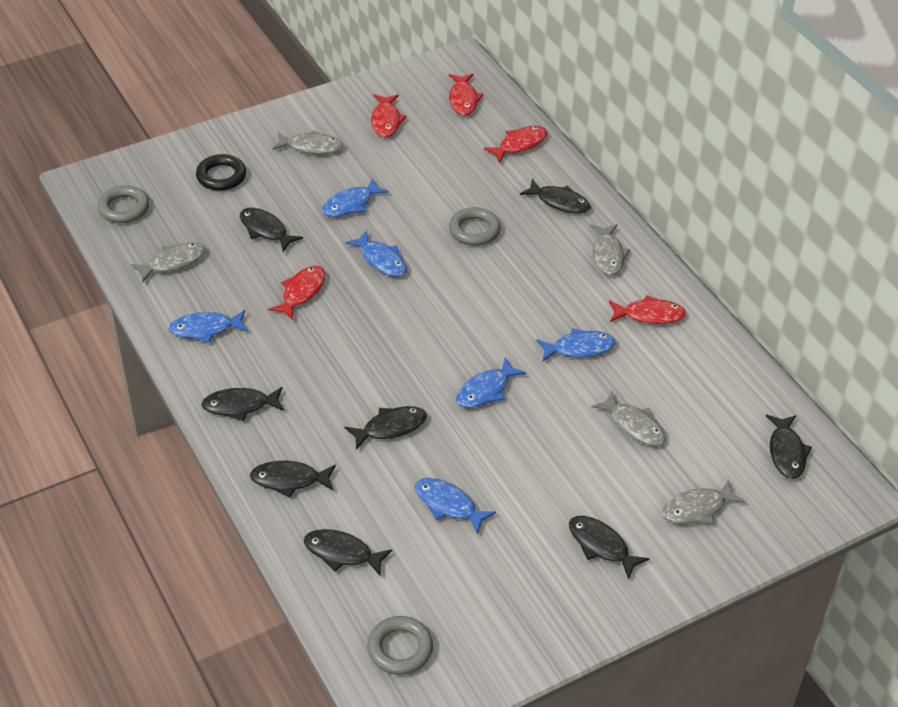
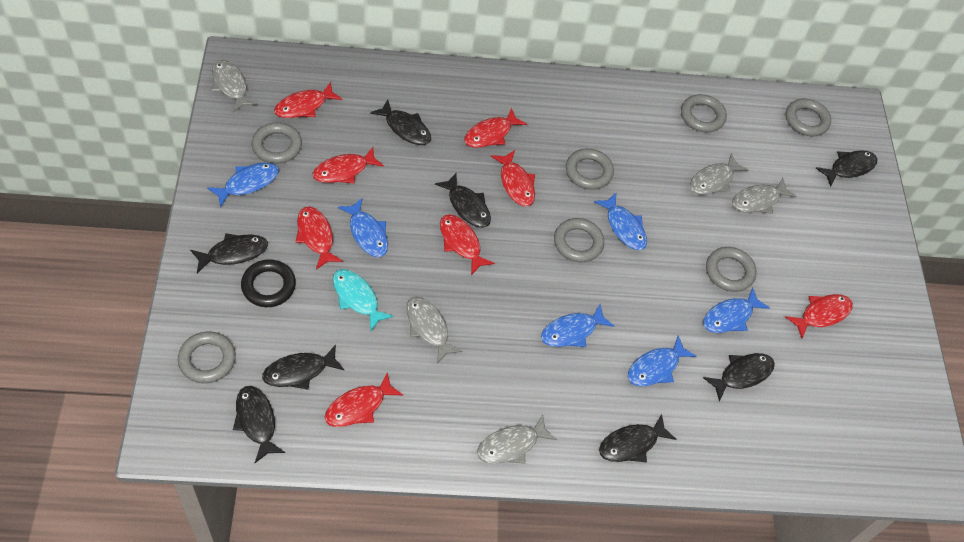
grey ring: [97,185,149,223] [367,616,433,675] [449,207,501,246] = 3 -> [178,332,236,383] [252,122,302,164] [554,218,604,262] [566,149,614,190] [681,94,727,132] [706,247,757,292] [786,99,831,136] = 7
red fish: [268,266,326,320] [371,95,407,137] [449,74,483,115] [484,126,547,163] [609,295,686,324] = 5 -> [274,82,342,118] [296,207,343,270] [312,147,384,183] [325,372,403,427] [440,214,495,275] [464,108,527,148] [491,150,535,206] [785,294,853,338] = 8
turquoise fish: none = 0 -> [333,269,394,332] = 1

